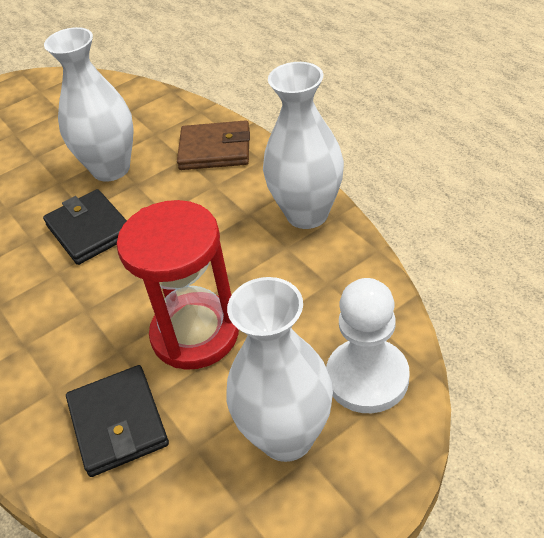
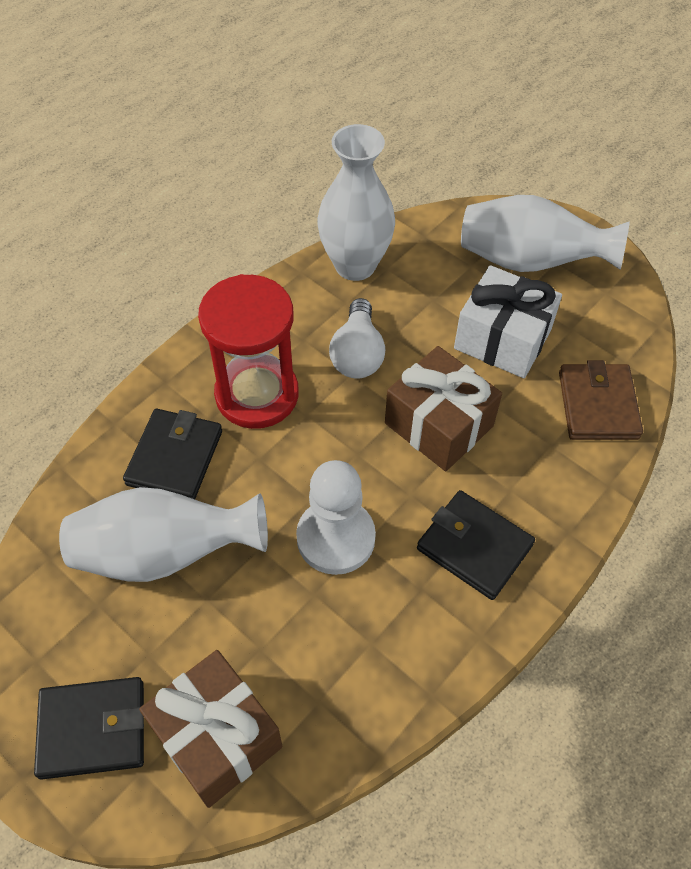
black wallet: [43,189,127,265] [66,365,169,477] = 2 -> [34,677,144,780] [123,409,222,499] [417,490,535,600] = 3
brown gift: none = 0 -> [139,650,282,808] [385,346,502,471] = 2
white gift: none = 0 -> [454,265,562,378] = 1
white light bulb: none = 0 -> [329,298,385,379] = 1

